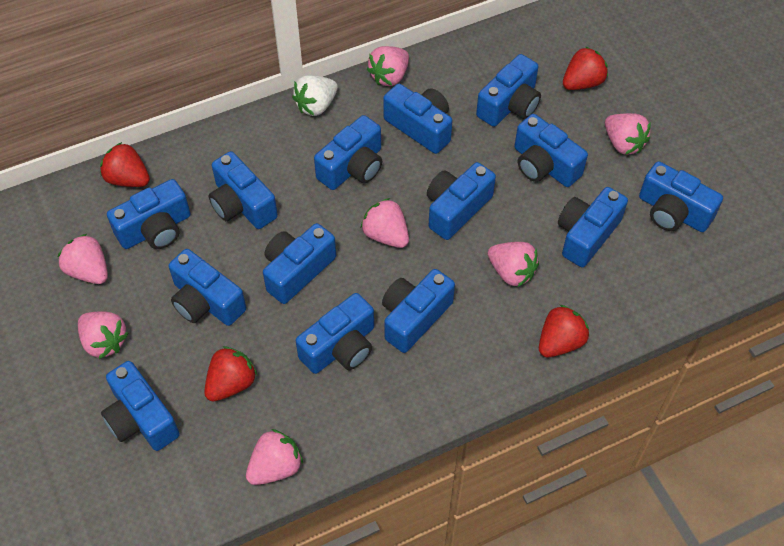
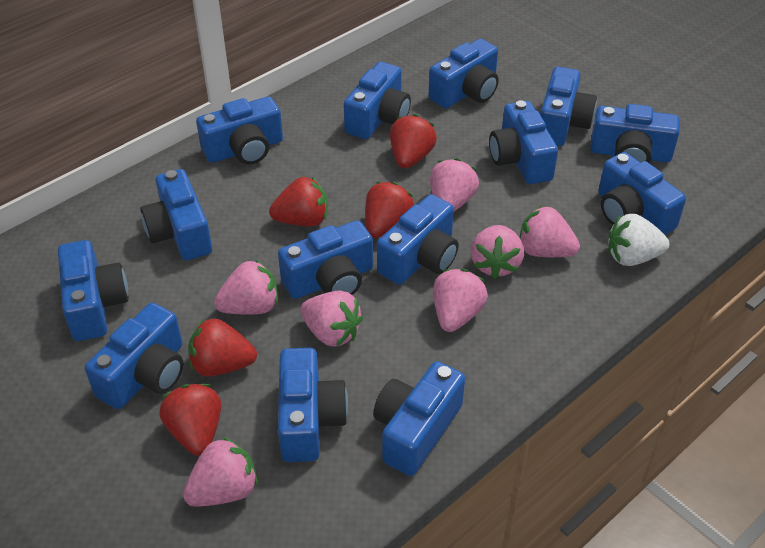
red strawberry: [100,142,150,187] [204,346,257,402] [539,305,589,357] [563,47,608,90] = 4 -> [159,384,221,455] [188,318,257,377] [269,177,327,226] [365,182,414,238] [390,114,437,168] = 5

